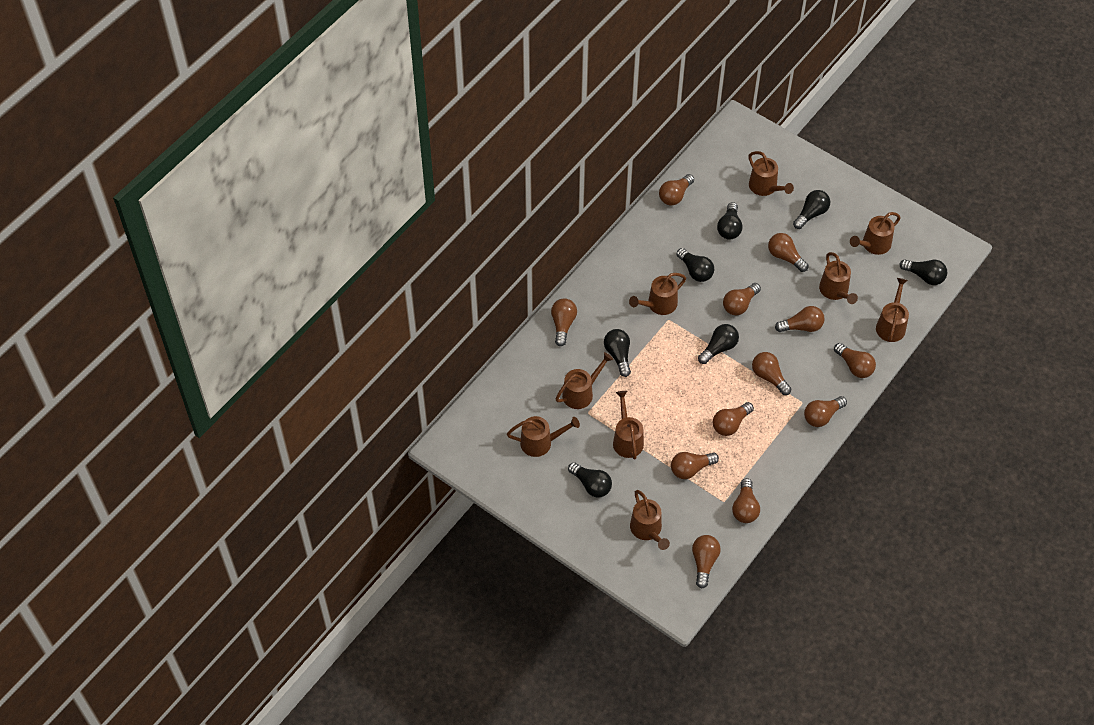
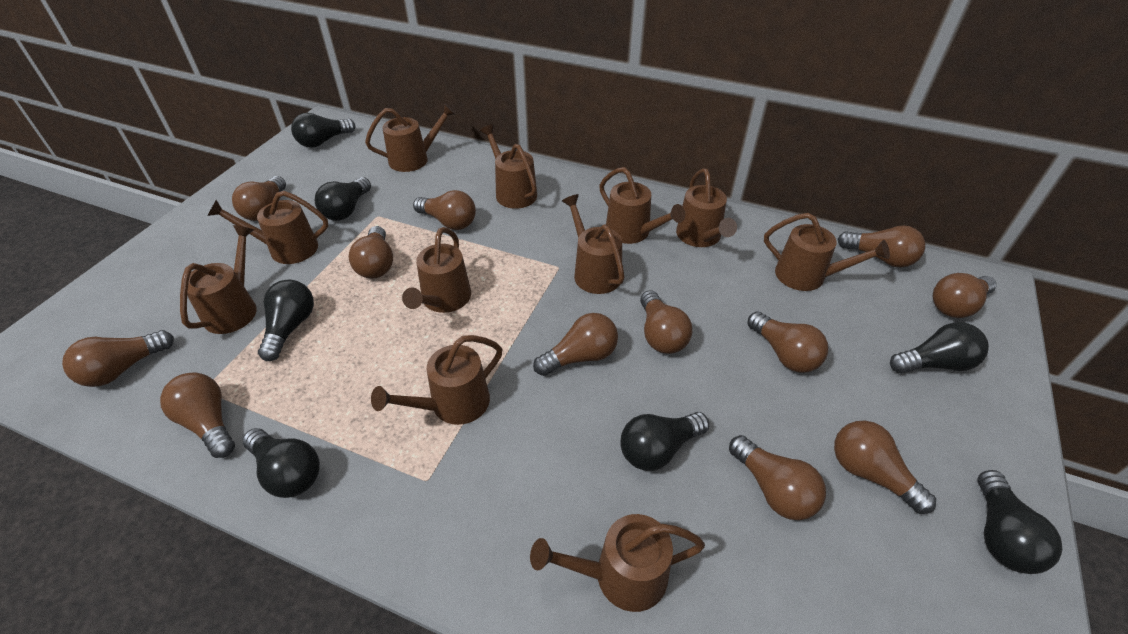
brown watering can: [507,416,580,457] [555,352,613,409] [613,391,644,460] [629,273,686,315] [630,490,670,550] [748,151,794,196] [819,252,858,304] [850,212,900,255] [876,278,909,342] = 9 -> [180,225,257,334] [208,191,328,264] [365,103,456,172] [371,335,502,425] [402,227,471,313] [480,124,537,209] [530,514,705,612] [562,194,625,294] [599,167,686,244] [676,168,737,247] [764,213,890,291] = 11

